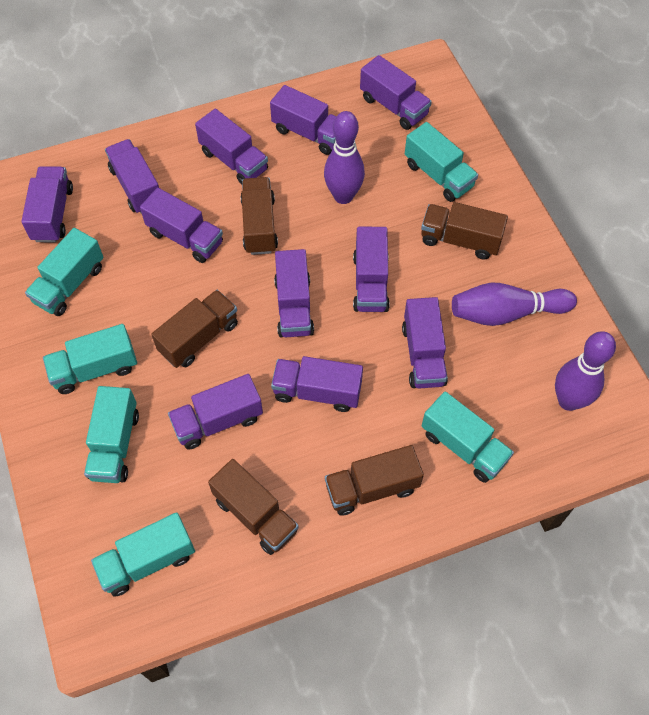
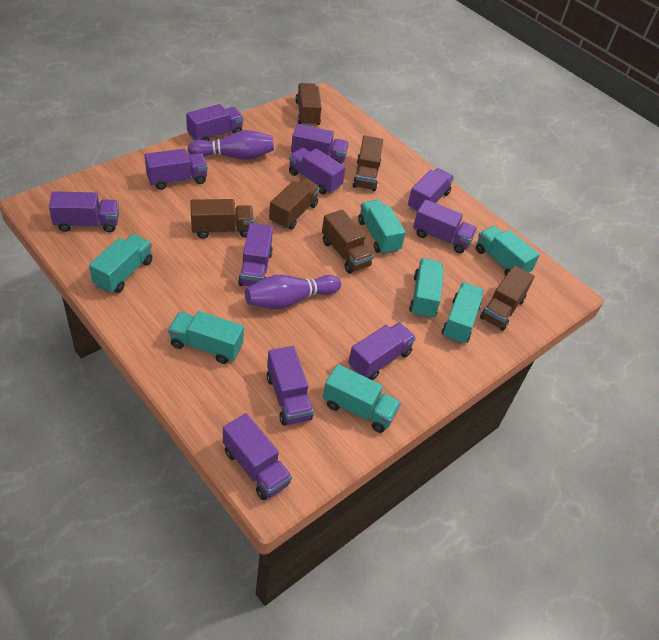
brown truck: [151,290,238,368] [208,459,299,555] [240,177,278,255] [325,445,424,516] [421,202,508,259] = 5 -> [190,199,254,239] [269,179,319,230] [295,83,322,126] [322,210,374,274] [352,135,383,191] [480,265,535,331] = 6
purple bowling pin: [324,111,365,204] [452,282,577,326] [555,331,616,411] = 3 -> [188,130,274,160] [245,275,341,309] = 2
turquoise truck: [25,228,104,316] [43,324,137,394] [84,386,139,483] [91,512,195,597] [405,122,478,202] [422,391,514,483] = 6 -> [89,234,153,293] [168,311,244,364] [323,364,401,433] [358,200,406,254] [409,258,444,319] [442,282,484,344] [476,226,540,276] = 7

